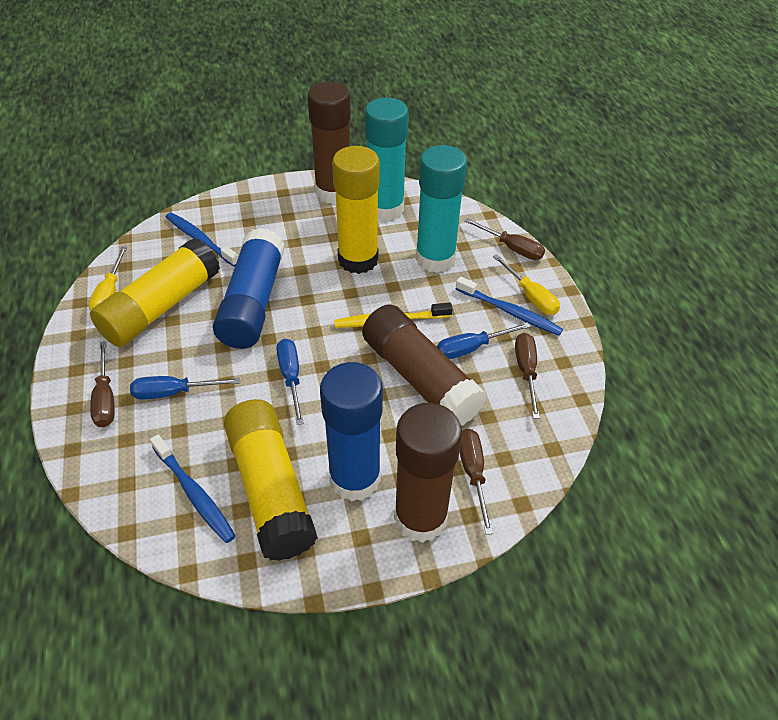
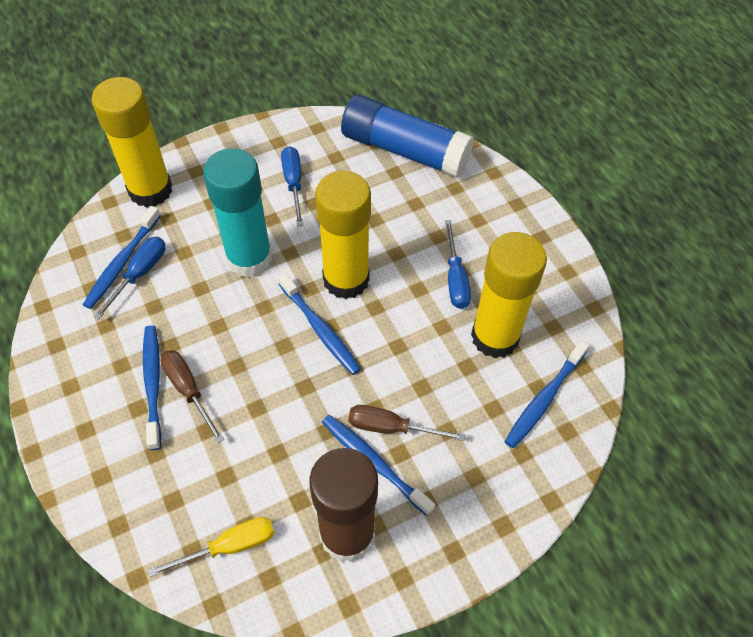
blue glue stick: [213,228,285,349] [320,362,383,501] = 2 -> [341,95,474,178] = 1
blue toothbrush: [150,435,236,543] [166,213,239,267] [456,277,563,336] = 3 -> [83,206,161,309] [143,325,161,450] [278,273,361,375] [322,415,435,516] [504,340,589,448] = 5
brown glue stick: [307,82,351,204] [362,304,487,426] [394,403,462,543] = 3 -> [309,448,378,562] = 1
brown screwdriver: [90,341,115,427] [459,428,493,535] [464,218,545,260] [515,332,540,419] = 4 -> [160,350,224,443] [348,405,465,441] = 2
turquoise glue stick: [365,98,409,221] [415,145,467,273] = 2 -> [203,148,272,278] = 1
yellow screwdriver: [89,246,127,311] [493,254,560,315] = 2 -> [148,517,274,577] = 1
yellow toothbrush: [334,302,453,328] = 1 -> none = 0

